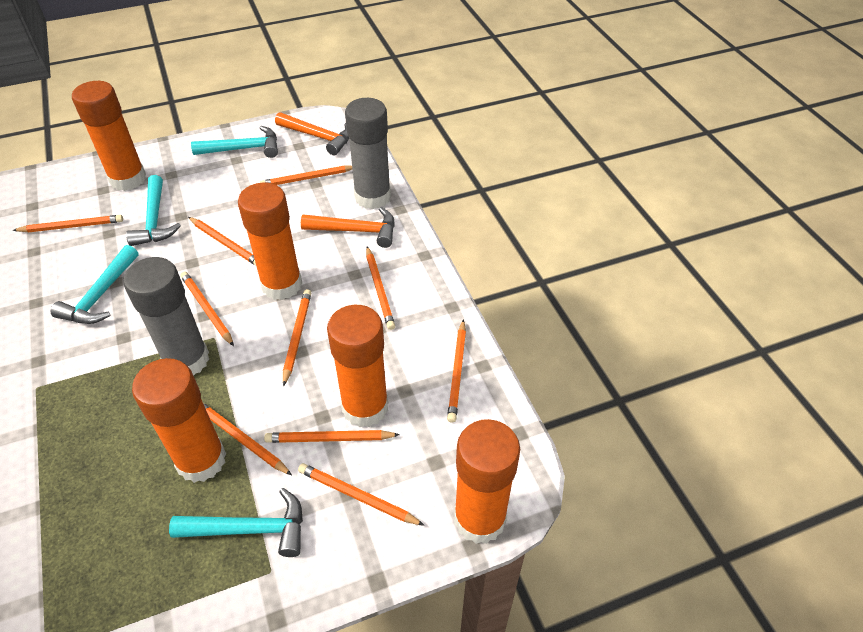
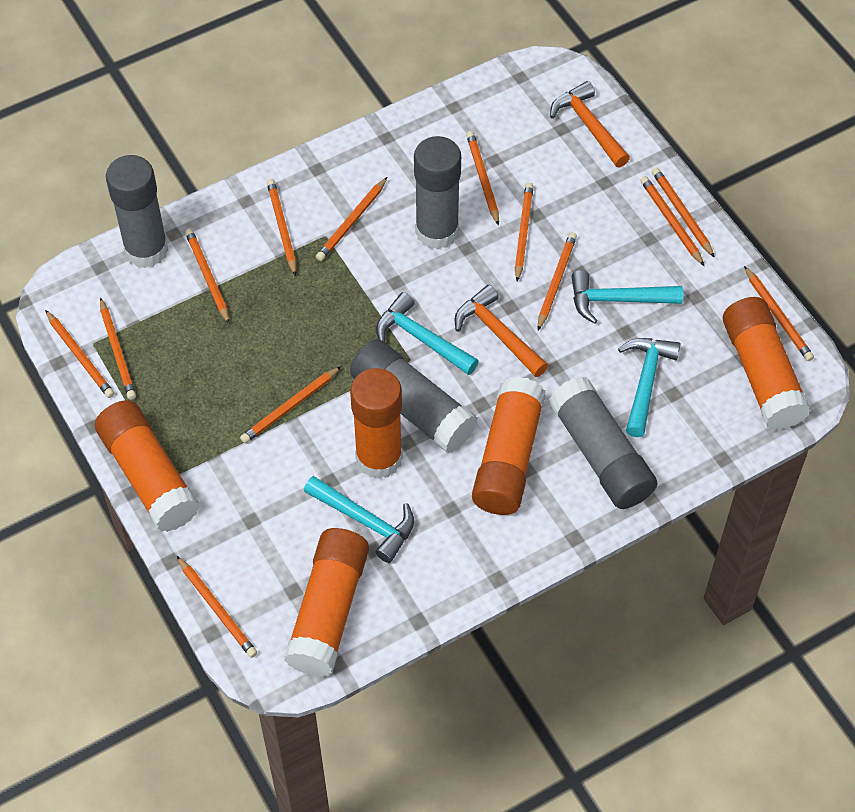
grey glue stick: [123,257,209,376] [345,98,391,209] = 2 -> [106,155,168,268] [350,339,478,453] [414,136,461,249] [549,376,658,509] = 4
orange pencil: [12,215,123,232] [180,272,234,346] [188,217,256,266] [203,403,292,475] [260,165,352,185] [264,430,400,443] [283,289,311,386] [298,463,425,526] [366,247,395,330] [447,319,466,423] = 10 -> [45,310,115,398] [100,297,136,400] [177,556,257,658] [185,228,230,324] [240,366,341,443] [267,179,296,276] [316,177,387,261] [466,131,499,226] [515,182,534,282] [538,232,577,331] [640,176,704,266] [652,168,715,258] [744,266,814,361] = 13

